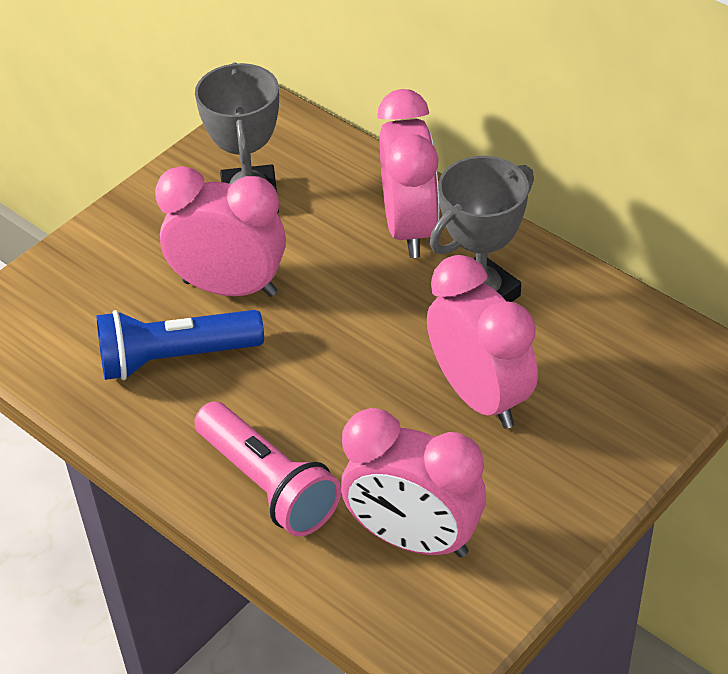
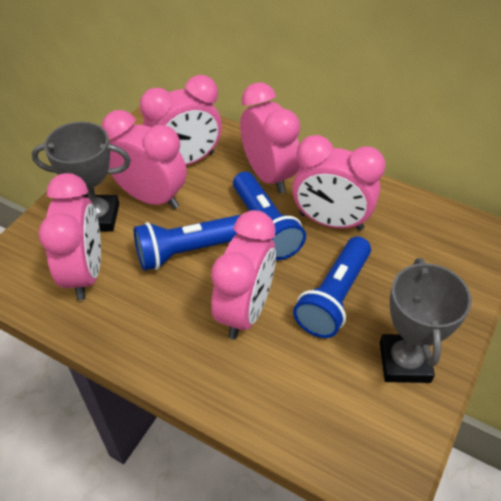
blue flashlight: [97,310,264,380] = 1 -> [134,215,241,271] [233,172,306,260] [293,237,371,338] = 3
pink clock: [155,166,286,297] [341,408,486,557] [377,89,439,258] [427,255,538,429] = 4 -> [38,173,101,300] [101,110,187,209] [140,75,222,165] [211,210,276,339] [240,82,300,194] [292,135,386,231] = 6
pink flashlight: [194,402,341,537] = 1 -> none = 0

